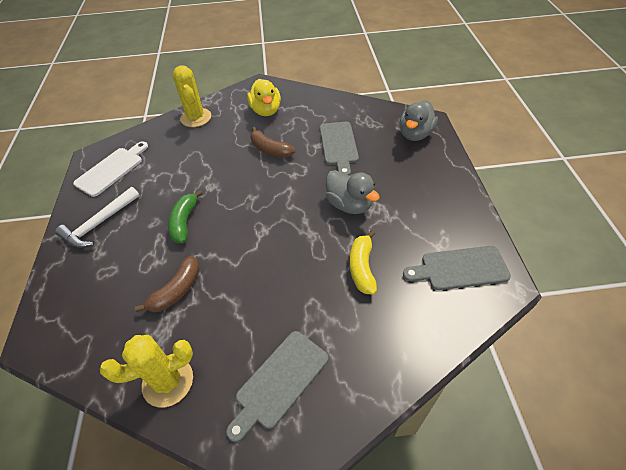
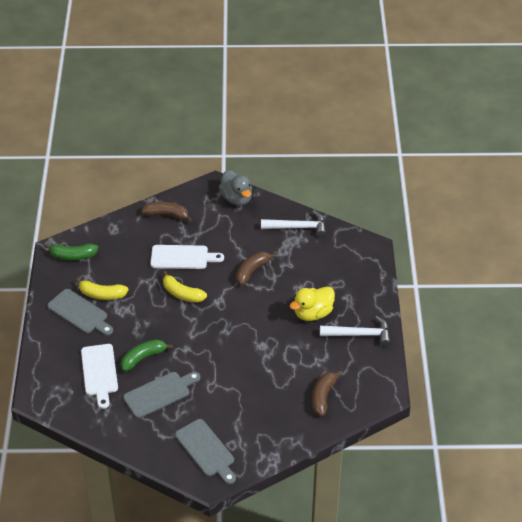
brown banana: [135,256,200,312] [250,127,296,158] = 2 -> [141,202,192,222] [236,252,277,285] [312,370,343,416] = 3
green banana: [168,190,203,243] = 1 -> [45,243,98,260] [121,339,173,371] = 2
grey duck: [326,170,380,214] [400,101,438,141] = 2 -> [219,170,252,206] = 1
white cutting board: [73,141,148,197] = 1 -> [81,344,118,409] [150,245,224,269] = 2
white hammer: [55,187,140,248] = 1 -> [261,211,326,237] [320,316,391,346] = 2
yellow banana: [350,230,377,294] = 1 -> [75,278,129,300] [163,271,207,303] = 2
yellow cactus: [100,335,193,408] [173,66,211,127] = 2 -> none = 0

